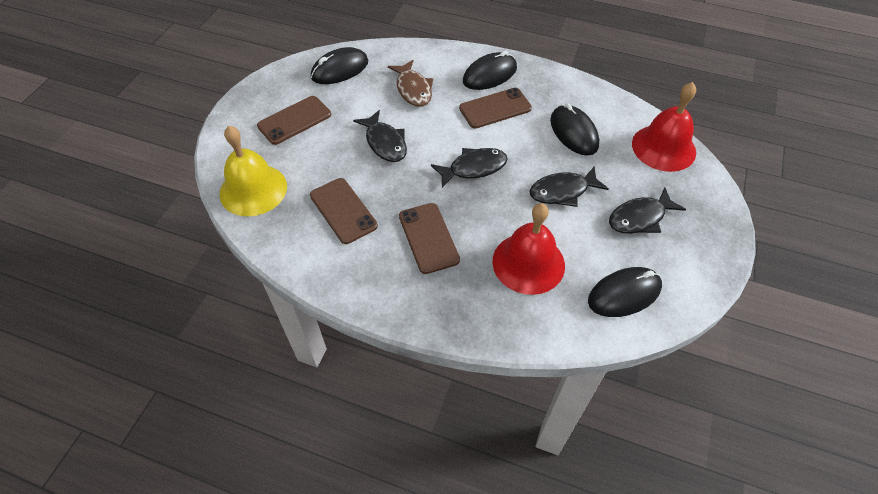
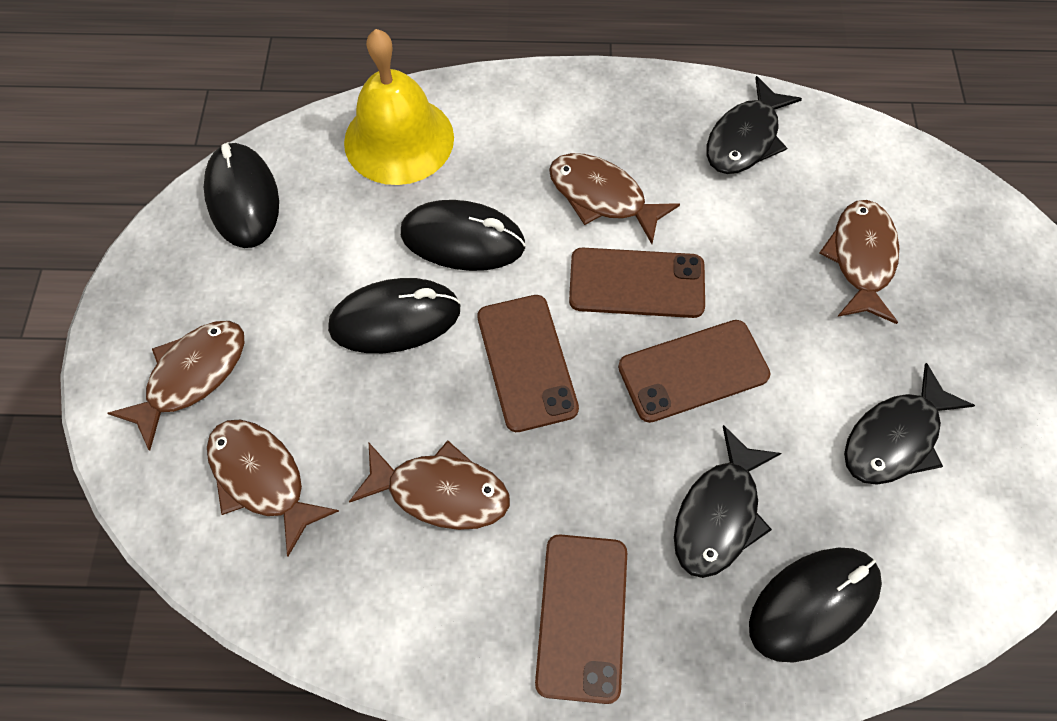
black fish: [353,110,407,162] [431,148,508,188] [530,167,609,207] [609,188,686,234] = 4 -> [674,425,782,578] [706,76,802,174] [844,363,975,485] = 3
brown fish: [388,60,433,107] = 1 -> [108,321,244,451] [207,420,339,556] [349,440,510,530] [549,153,680,244] [819,200,899,324] = 5
red bell: [492,203,565,295] [632,82,696,172] = 2 -> none = 0

